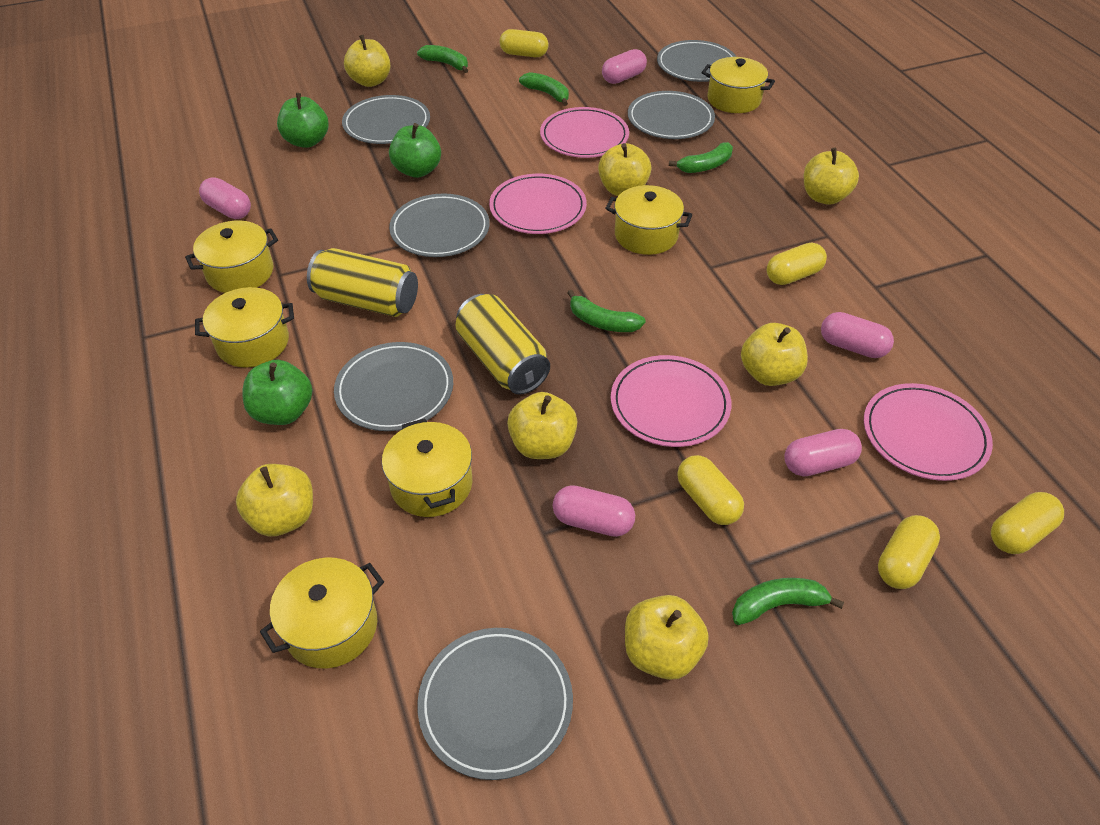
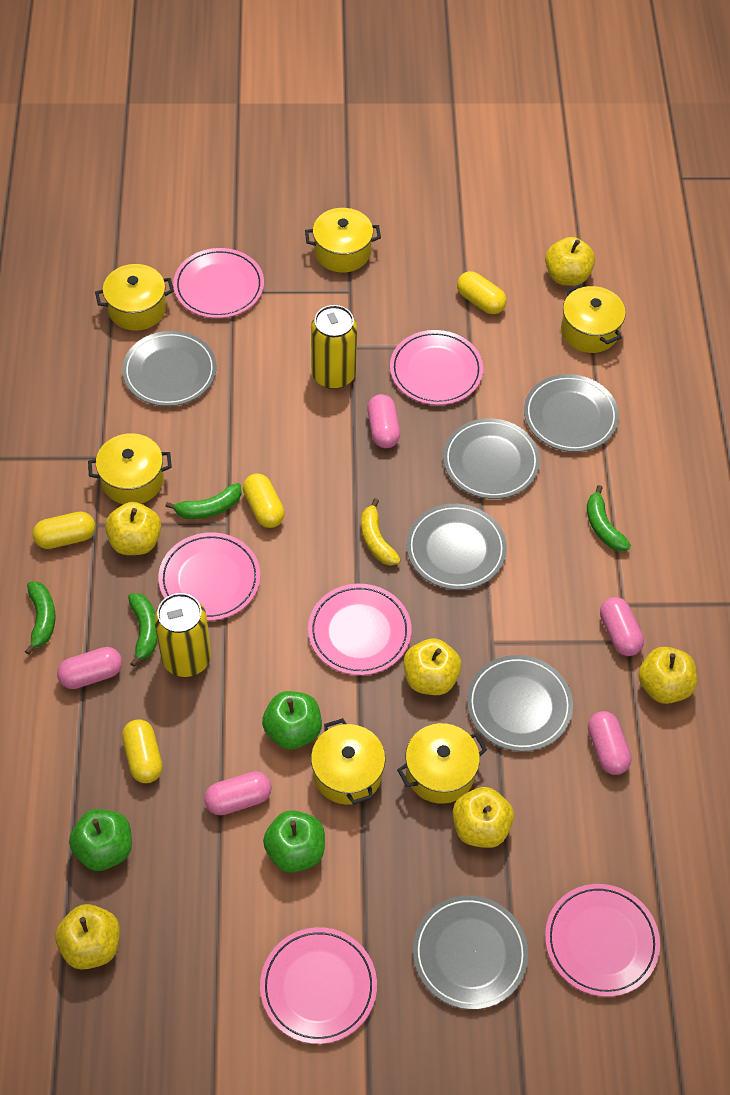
green banana: [417,45,468,73] [519,72,569,106] [567,290,645,332] [669,142,733,173] [732,578,844,625] = 5 -> [25,582,55,655] [128,593,158,667] [165,483,242,519] [587,485,631,551] = 4
pink plate: [489,174,587,234] [540,107,629,158] [611,355,731,447] [864,383,993,481] = 4 -> [158,532,260,621] [173,248,264,318] [260,927,377,1044] [308,584,411,675] [390,330,483,405] [545,884,660,997] = 6
yellow apple: [236,464,313,536] [344,35,391,87] [507,392,578,459] [598,143,651,196] [625,595,709,680] [741,323,808,386] [804,147,859,205] = 7 -> [55,904,120,970] [105,502,161,555] [403,638,462,695] [453,787,514,848] [545,237,595,286] [638,647,697,704] = 6
yellow banana: none = 0 -> [361,498,401,566] = 1
yellow capsule: [499,29,548,57] [677,455,744,525] [767,242,827,285] [878,515,940,589] [991,492,1064,554] = 5 -> [33,512,95,549] [122,719,163,783] [243,474,285,528] [457,271,507,314] = 4

